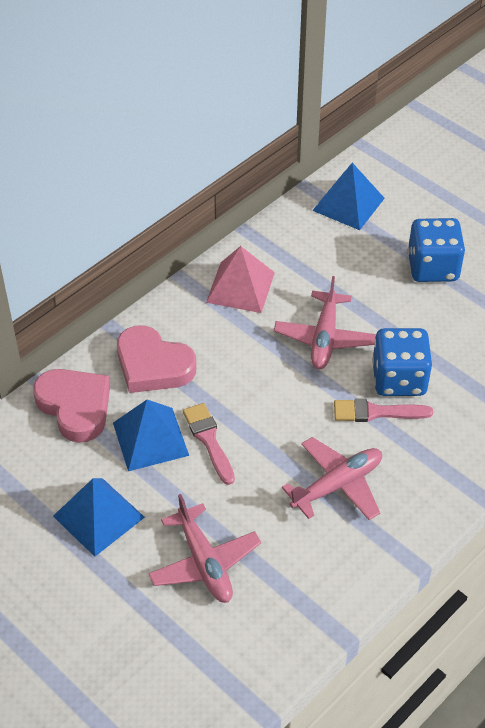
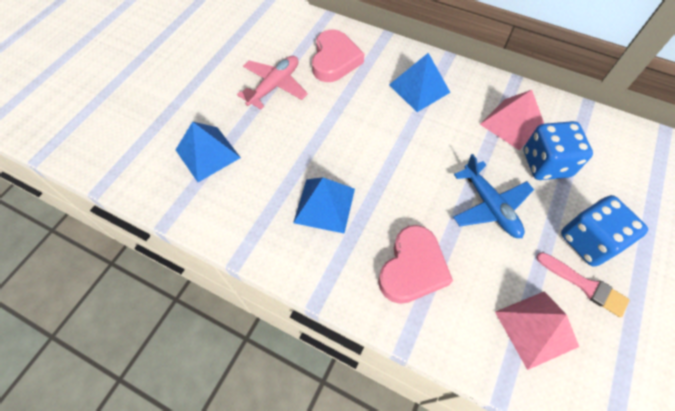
blue plane: none = 0 -> [453,154,534,238] = 1
pink brush: [183,403,235,485] [334,399,433,422] = 2 -> [536,252,630,317] = 1
pink plane: [148,494,261,603] [274,276,376,369] [282,437,382,520] = 3 -> [237,56,308,109] = 1
pink pyramid: [206,246,275,313] = 1 -> [480,90,544,150] [495,291,579,370] = 2

